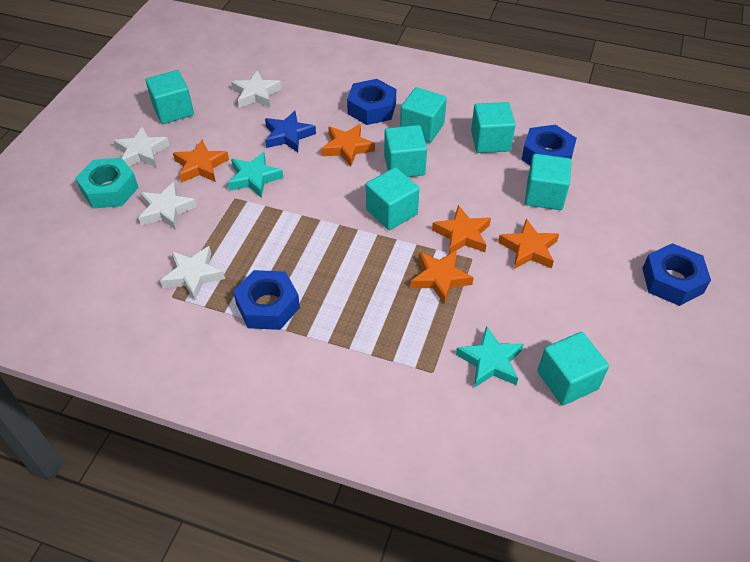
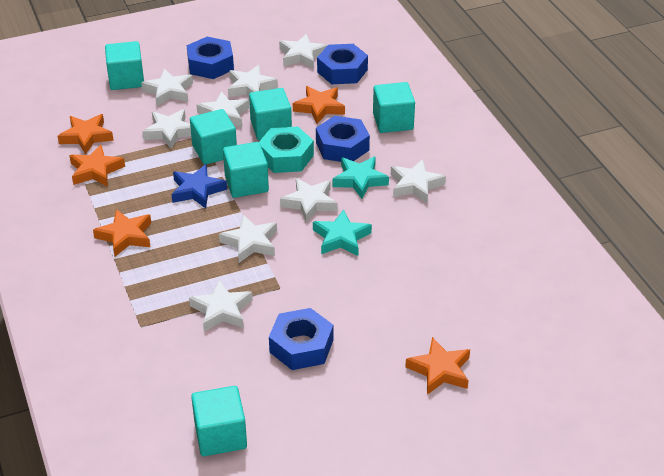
turquoise cube: [146,70,194,124] [366,167,419,230] [384,125,427,177] [400,87,447,143] [471,102,516,153] [525,154,571,210] [538,332,609,405] = 7 -> [105,41,144,90] [190,109,237,165] [191,386,247,456] [223,142,269,198] [249,88,292,140] [373,82,415,133] = 6
white star: [113,126,170,167] [139,182,197,230] [160,246,225,300] [231,70,282,108] = 4 -> [141,69,193,106] [142,109,191,149] [189,279,253,332] [196,91,249,127] [219,215,277,263] [228,65,278,97] [279,34,327,69] [280,178,338,223] [391,159,446,203] = 9

